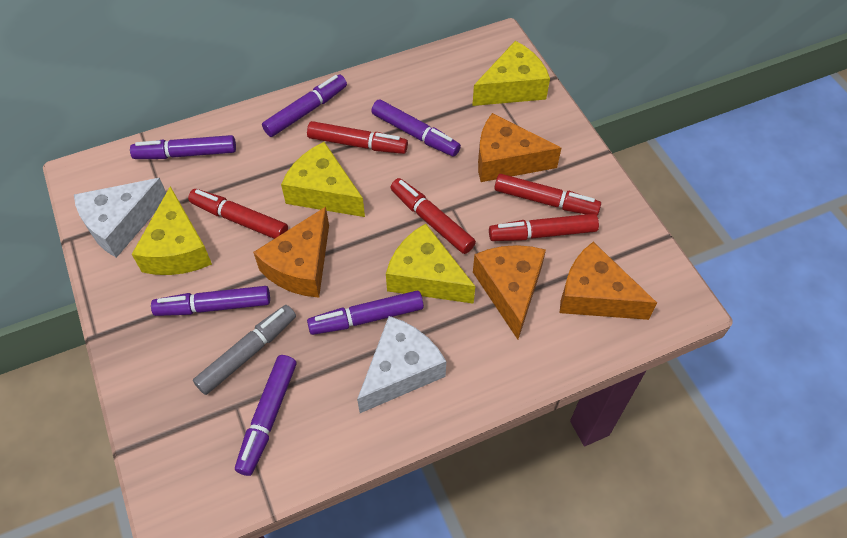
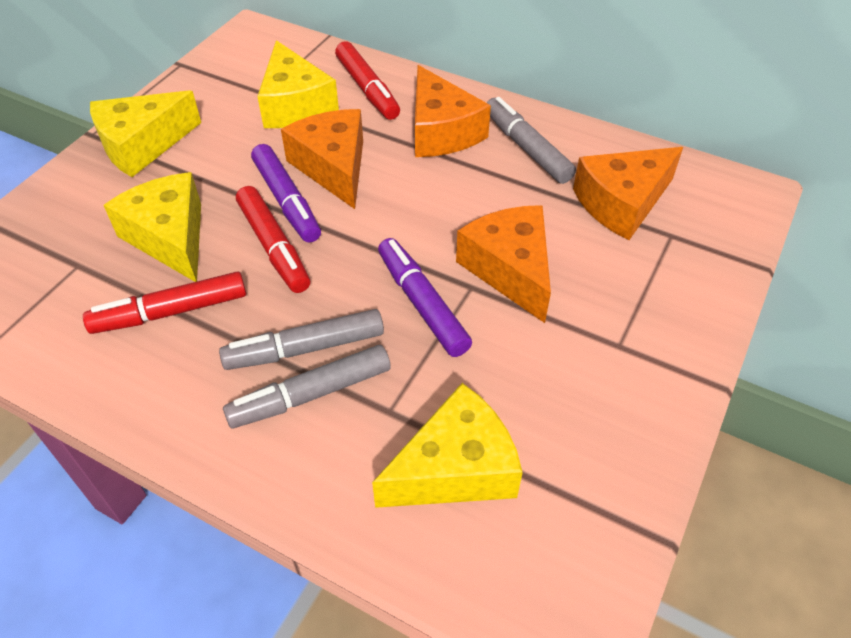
grey marker: [193,305,296,395] = 1 -> [219,309,384,370] [223,345,391,428] [487,97,576,184] = 3
purple marker: [130,135,236,159] [151,286,270,316] [235,355,297,476] [262,75,347,137] [307,291,424,335] [371,99,461,157] = 6 -> [251,144,321,243] [378,238,472,357] = 2
red marker: [188,189,288,239] [307,121,408,154] [390,178,476,254] [489,214,599,241] [495,174,601,216] = 5 -> [83,271,246,334] [236,186,310,293] [335,41,400,120] = 3
white cheese: [74,178,166,258] [357,316,446,413] = 2 -> none = 0

